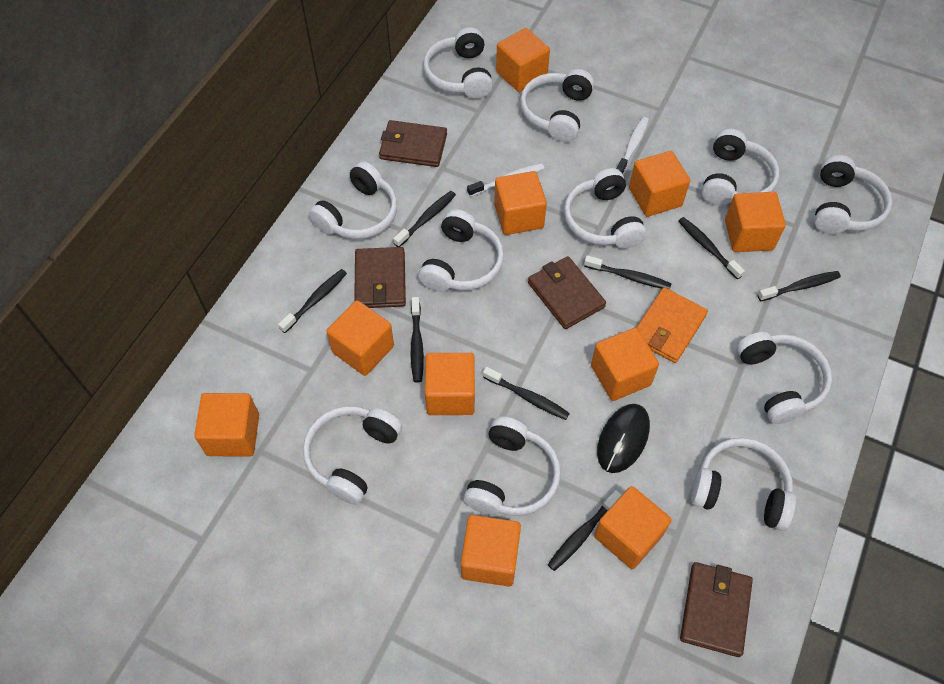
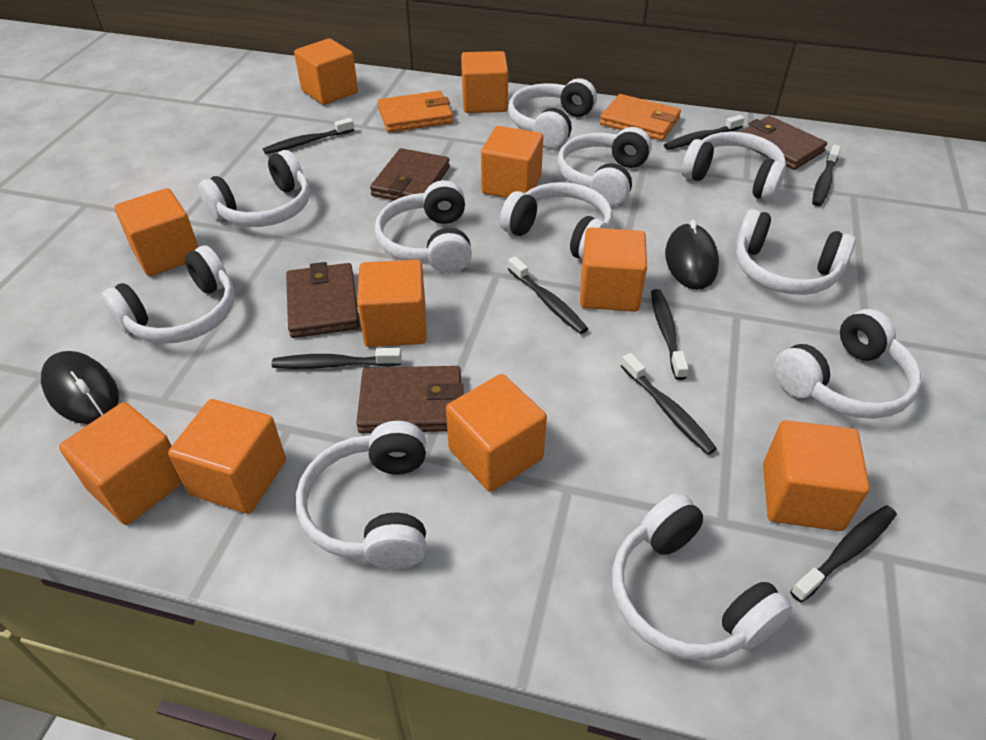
black mouse: [597,404,650,473] = 1 -> [41,351,119,424] [665,220,719,290] = 2
orange wallet: [636,287,708,363] = 1 -> [377,91,453,132] [600,94,681,141] = 2
white toothbrush: [467,163,544,197] [617,117,649,174] = 2 -> none = 0

